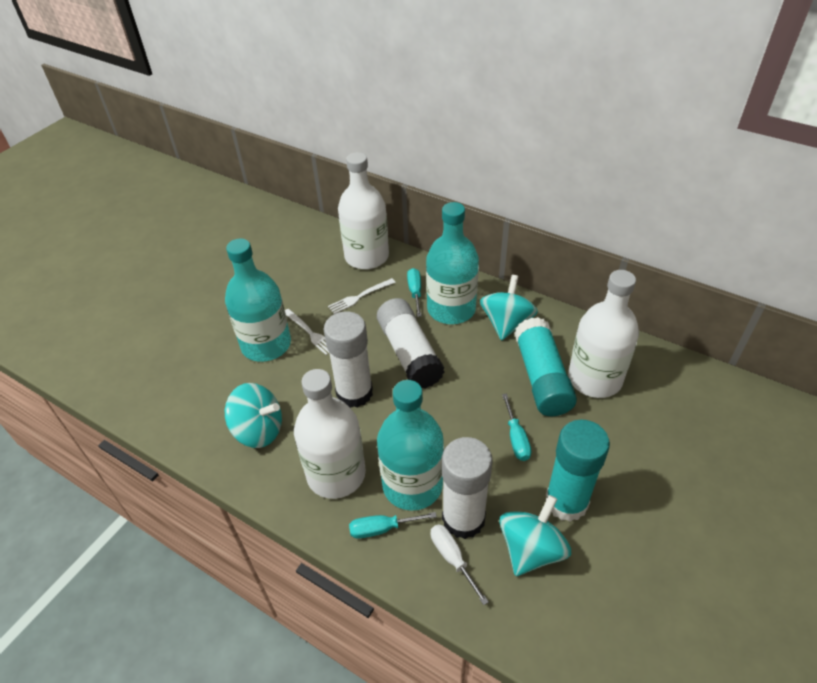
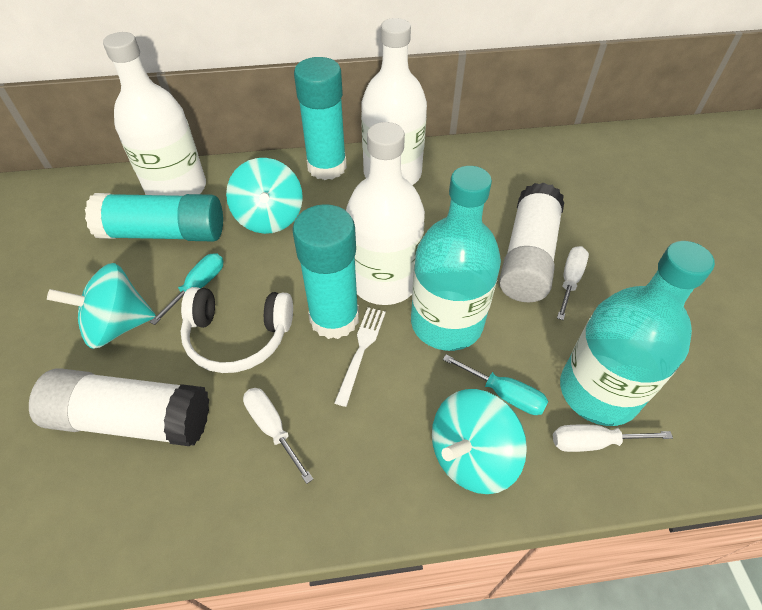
turquoise bottle: [225,239,291,362] [377,380,444,511] [426,202,479,324] = 3 -> [411,166,501,351] [560,241,715,426] = 2
turquoise glue stick: [514,317,577,416] [545,419,610,522] = 2 -> [85,193,223,241] [292,204,359,339] [294,57,347,180] = 3
turquoise screwdriver: [349,512,437,539] [407,268,422,317] [502,394,531,461] = 3 -> [150,253,224,325] [443,354,548,415] = 2
white fork: [285,309,329,355] [328,278,396,314] = 2 -> [334,307,386,407] = 1
white glue stick: [324,311,373,408] [377,298,444,389] [442,437,493,539] = 3 -> [29,368,209,446] [499,182,564,302] = 2
white headphones: none = 0 -> [180,287,293,373] = 1
white screwdriver: [431,524,489,605] = 1 -> [243,388,313,484] [553,424,673,452] [557,246,589,320] = 3

